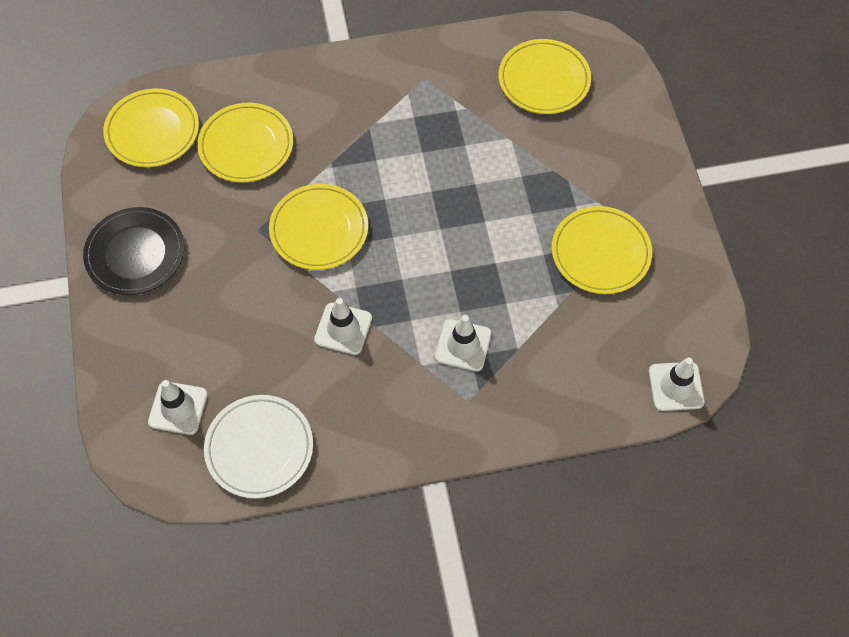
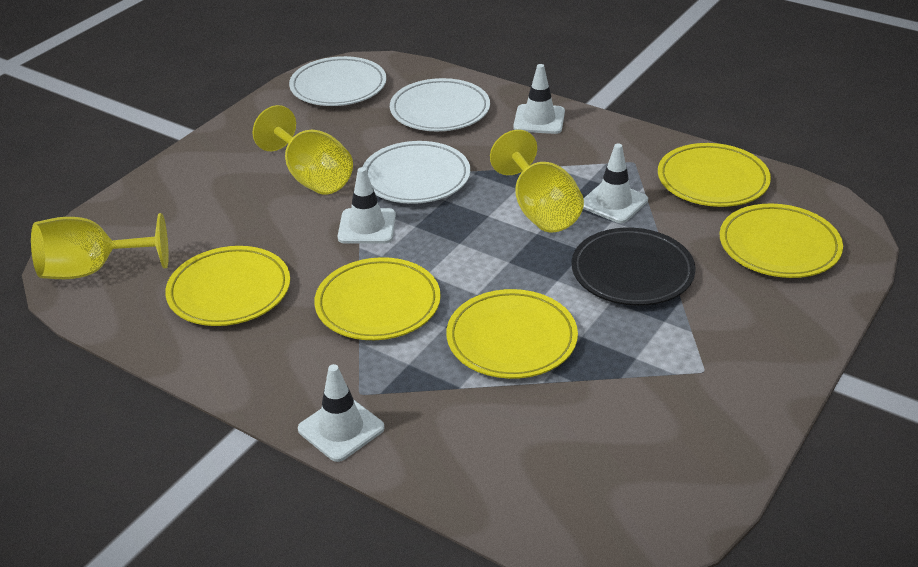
white plate: [204,395,313,498] = 1 -> [289,56,387,106] [363,141,470,204] [390,78,490,131] = 3
yellow goblet: none = 0 -> [31,213,169,279] [253,105,353,195] [490,130,584,232] = 3

